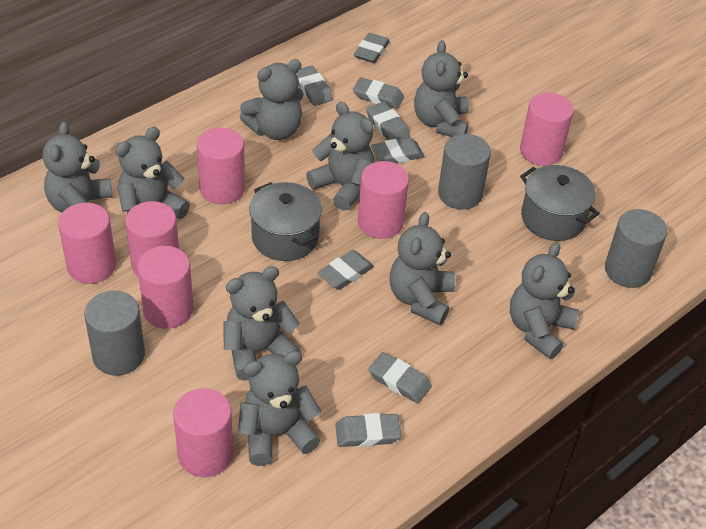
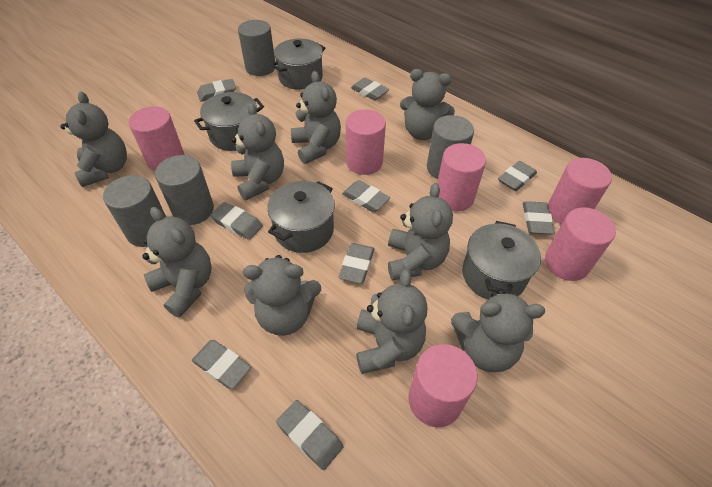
grey cylinder: [84,291,145,376] [438,134,491,210] [605,209,667,288] = 3 -> [103,175,166,247] [155,155,214,225] [238,20,275,76] [427,115,474,179] = 4
grey eraser: [296,65,333,106] [318,250,374,290] [335,413,401,447] [353,77,404,109] [354,33,390,63] [366,102,410,140] [368,352,432,404] [371,137,425,163] = 8 -> [192,340,251,389] [197,79,236,102] [211,202,263,240] [276,400,343,470] [339,243,374,284] [342,180,390,212] [351,78,389,100] [498,161,537,191] [523,201,555,234] = 9
grey pot: [249,182,322,261] [520,165,600,241] = 2 -> [194,92,264,151] [267,181,335,253] [271,39,325,90] [462,221,541,299] = 4
pink cylinder: [58,203,116,284] [125,201,179,277] [137,246,194,329] [173,388,233,477] [197,128,245,204] [358,161,409,239] [520,93,574,166] = 7 -> [129,106,185,171] [346,109,386,175] [408,344,477,427] [437,143,486,211] [545,207,616,281] [548,158,612,225] = 6

